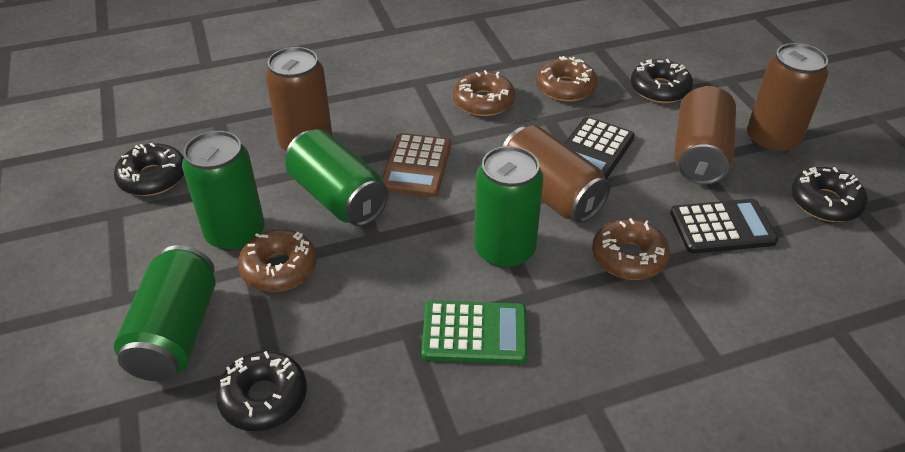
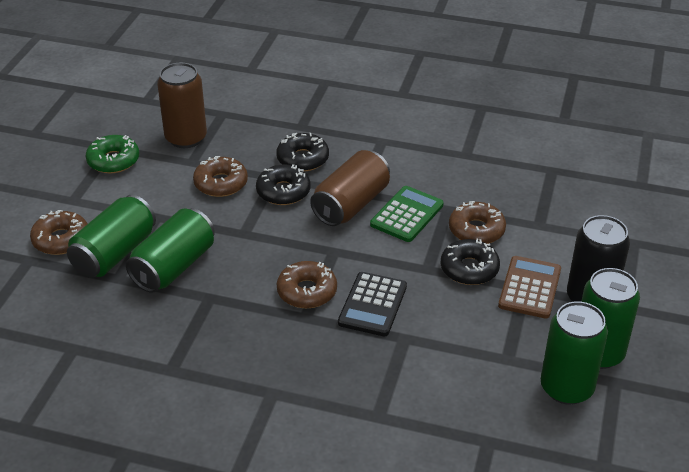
black calculator: [564,117,635,180] [670,199,778,254] = 2 -> [338,272,407,336] = 1
black can: none = 0 -> [567,215,630,302] = 1
black donut: [114,143,184,196] [216,351,307,431] [631,59,693,103] [791,167,868,222] = 4 -> [256,164,311,205] [276,133,329,171] [440,239,500,285] = 3
brown can: [265,47,332,151] [502,125,610,223] [674,86,736,185] [747,43,828,154] = 4 -> [157,63,207,148] [310,150,390,226] = 2
green donut: none = 0 -> [86,135,139,173] = 1

